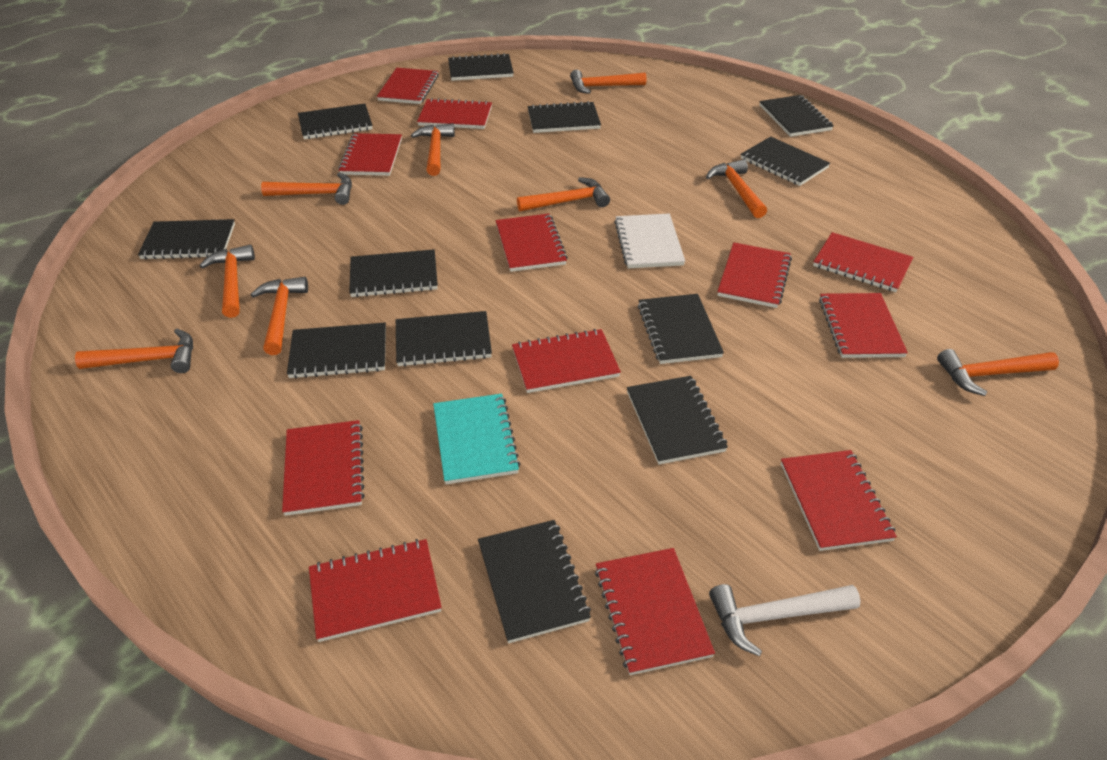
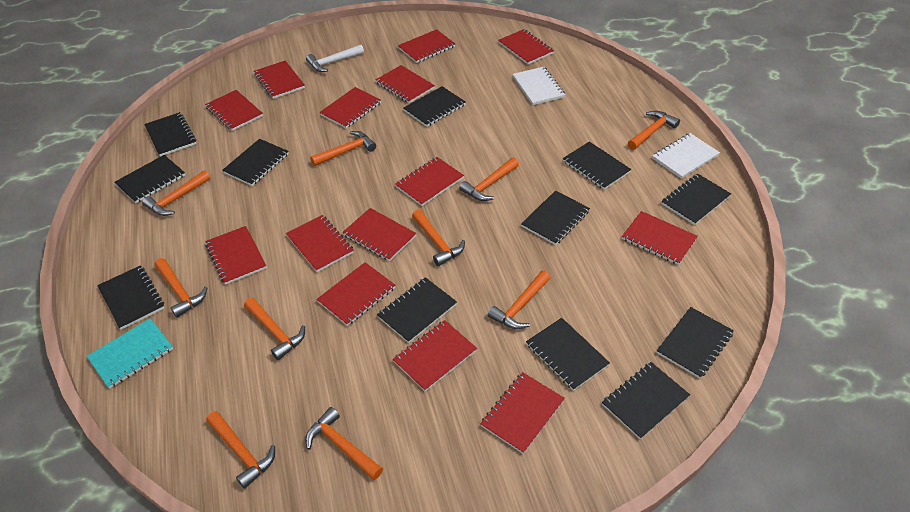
orange hammer: [75,328,193,373] [200,245,255,318] [251,277,308,355] [261,173,352,205] [411,123,455,176] [517,177,610,212] [570,70,646,94] [706,159,767,218] [937,349,1059,396] = 9 -> [142,170,210,216] [154,258,207,318] [206,411,275,489] [244,298,305,360] [306,407,383,480] [310,131,376,166] [412,210,465,266] [459,158,519,201] [488,271,550,329] [628,111,680,150] = 10
red notebook: [282,420,365,516] [309,539,442,642] [338,133,402,176] [377,68,439,104] [417,98,492,129] [496,214,568,272] [512,329,621,393] [595,548,715,675] [717,243,792,308] [781,450,897,551] [813,232,914,292] [819,293,908,358] = 12 -> [205,90,263,131] [205,226,267,285] [254,61,305,99] [286,215,354,272] [317,262,395,326] [320,87,381,128] [342,208,416,261] [375,65,435,103] [393,320,477,392] [395,157,464,206] [398,29,455,63] [480,372,565,454] [498,29,554,64] [622,211,698,265] = 14
white notebook: [614,213,685,268] = 1 -> [513,67,565,105] [652,133,720,179] = 2

